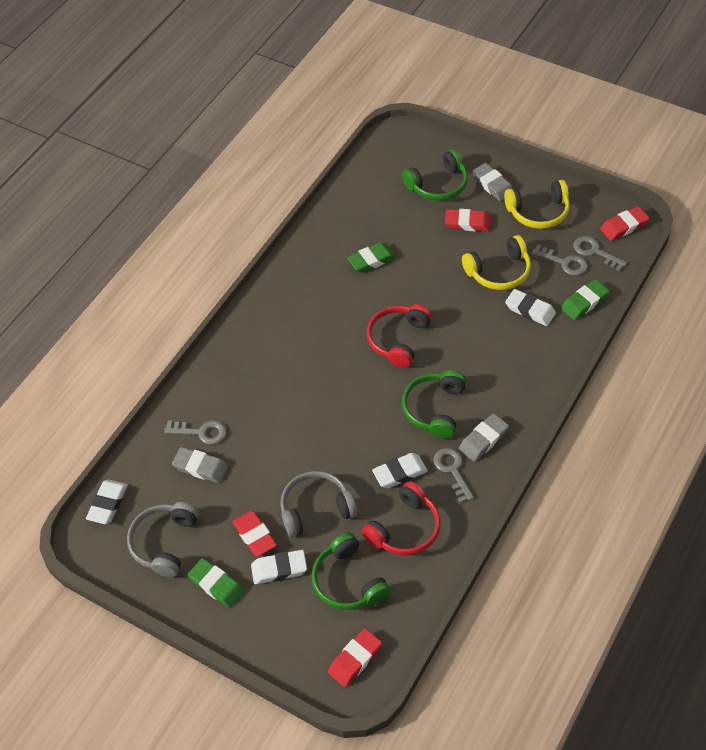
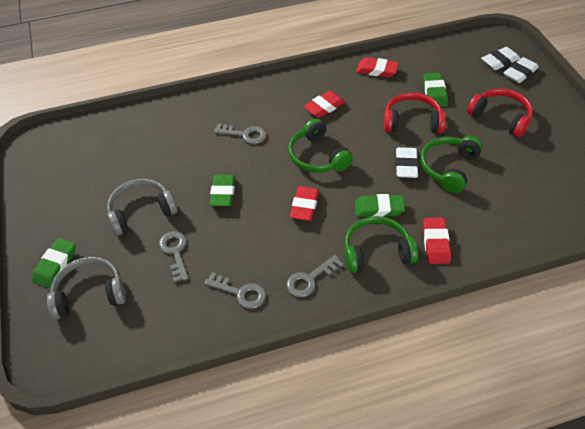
green eraser: [188,558,244,608] [347,242,396,273] [561,279,609,320] = 3 -> [32,238,76,288] [210,175,235,206] [355,194,405,217] [423,73,448,107] = 4
grey eraser: [172,447,228,483] [459,414,509,462] [472,163,513,202] = 3 -> none = 0
white eraser: [86,480,128,524] [251,550,307,584] [372,453,428,488] [505,289,556,326] = 4 -> [396,147,419,178] [481,47,521,70] [504,57,539,83] = 3
yellow headphones: [462,235,531,290] [504,180,570,229] = 2 -> none = 0

